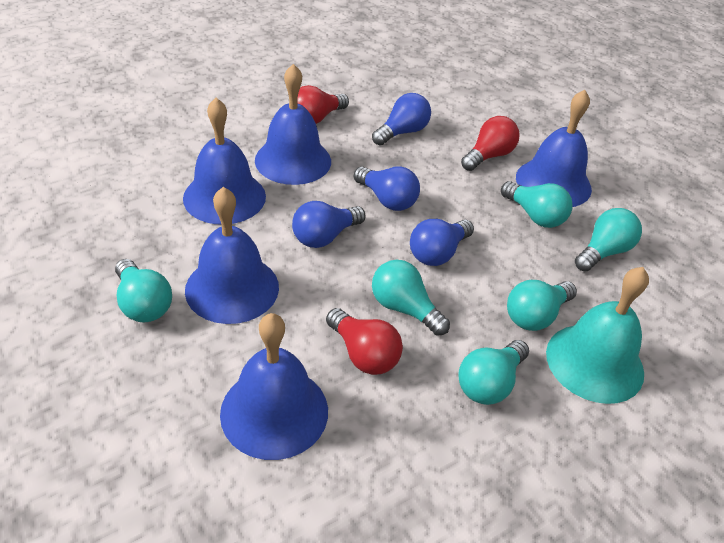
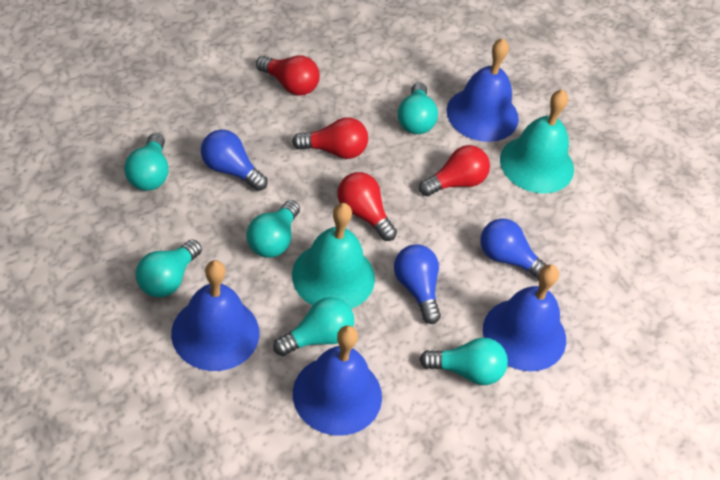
blue bell: [183,98,266,224] [185,187,279,324] [220,313,328,460] [255,64,331,185] [516,90,592,207] = 5 -> [171,260,260,371] [293,326,382,436] [446,38,519,142] [483,264,566,371] = 4
blue light bulb: [292,201,366,248] [354,166,420,211] [372,93,431,145] [410,219,474,266] = 4 -> [201,130,268,191] [394,245,441,324] [481,218,547,280] = 3
red light bulb: [297,85,349,124] [326,308,403,375] [461,116,520,171] = 3 -> [256,55,320,96] [292,117,368,159] [337,172,397,241] [419,145,490,196] = 4
turquoise bell: [546,267,649,404] = 1 -> [292,203,375,309] [500,90,574,193] = 2

